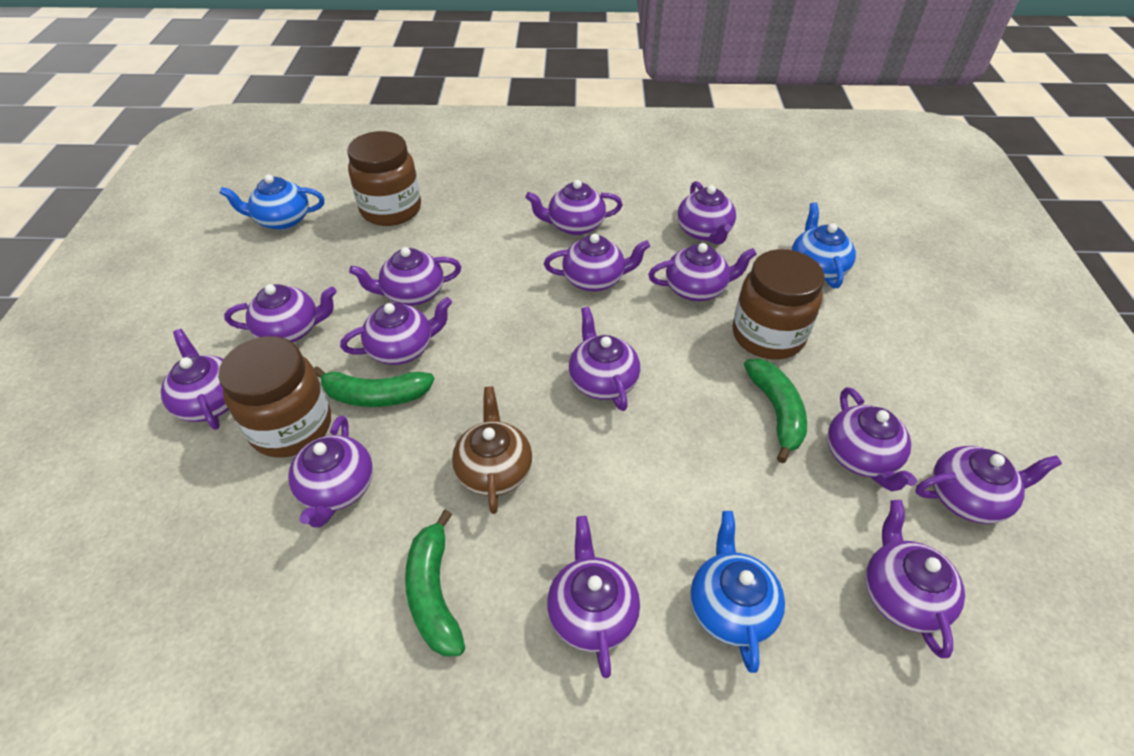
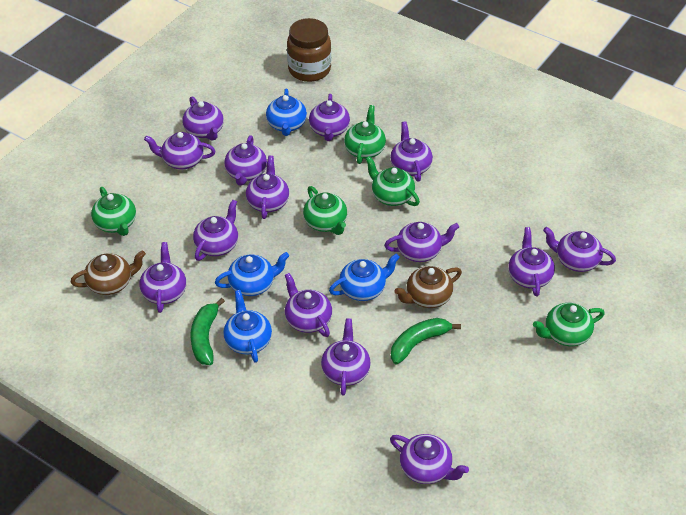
blue teapot: [220,175,324,230] [690,511,785,673] [792,202,856,288] = 3 -> [215,252,289,296] [223,290,272,363] [266,89,307,136] [329,254,400,301] = 4
brown jar: [218,336,331,457] [347,131,421,226] [733,249,825,360] = 3 -> [287,18,331,82] = 1
brown teapot: [452,386,532,514] = 1 -> [71,250,146,295] [394,266,462,308] = 2
green banana: [314,366,434,407] [405,510,465,656] [744,359,807,463] = 3 -> [190,298,225,365] [391,318,461,364] = 2
green teapot: none = 0 -> [91,187,136,236] [303,186,347,235] [344,105,386,164] [366,156,420,206] [533,303,605,346] = 5

